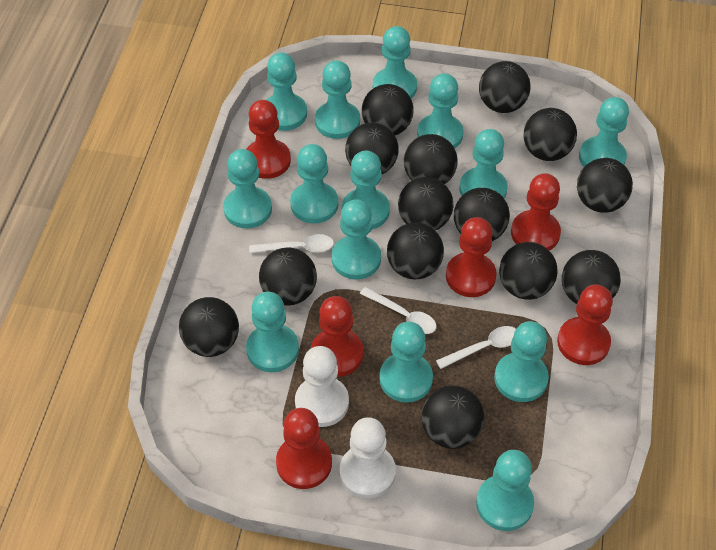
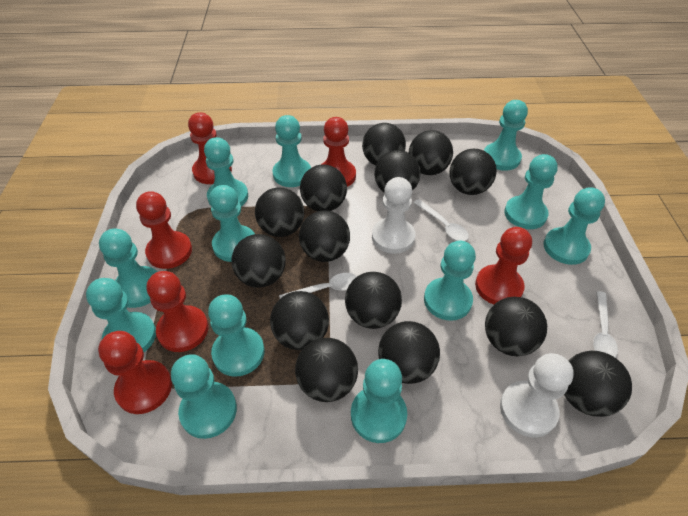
turquoise pawn: [223,149,272,229] [246,292,299,372] [266,52,307,131] [290,144,338,224] [315,60,360,139] [331,199,381,279] [342,151,390,230] [373,26,417,99] [379,322,433,403] [417,73,464,149] [459,129,508,199] [476,450,534,531] [494,321,549,402] [579,97,629,167] = 14 -> [86,278,156,352] [99,228,157,308] [171,354,237,439] [204,137,248,206] [208,294,265,377] [209,185,255,262] [273,115,311,187] [351,359,407,443] [424,241,476,321] [484,100,528,171] [504,154,558,229] [543,187,605,265] = 12

